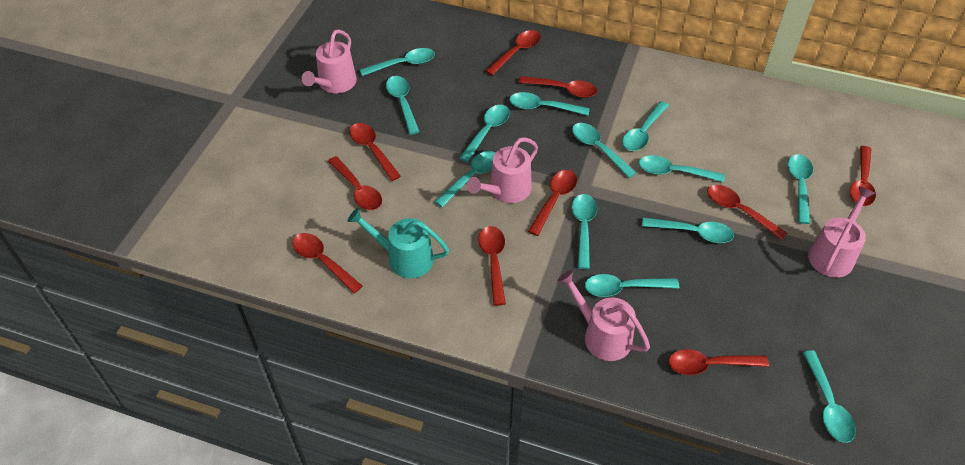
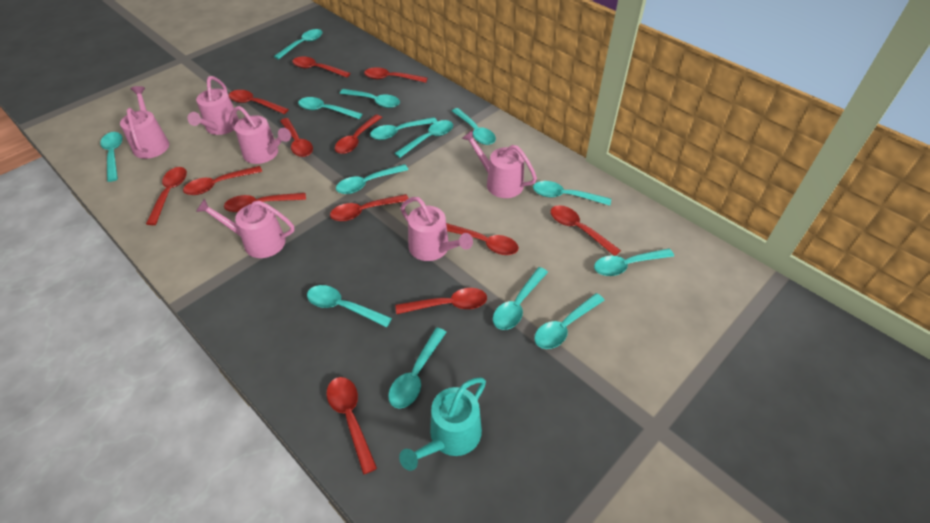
pink watering can: [301,29,357,93] [467,137,538,203] [557,270,650,361] [808,186,875,277] = 4 -> [120,86,169,159] [187,76,239,135] [196,198,295,258] [229,106,291,164] [401,197,473,261] [462,130,537,198] = 6
red spoon: [292,233,363,293] [328,156,382,210] [349,123,401,181] [479,226,506,306] [486,30,541,76] [519,76,597,98] [528,170,577,236] [669,349,769,375] [707,185,787,240] [850,146,876,206] = 10 -> [146,167,187,225] [183,166,262,195] [224,193,306,212] [229,90,289,114] [280,118,313,157] [292,57,350,78] [327,377,377,475] [330,194,409,221] [335,115,382,154] [364,67,427,83] [396,288,487,314] [446,223,519,255] [550,205,621,256] = 13
turquoise spoon: [360,48,435,76] [386,76,420,135] [435,151,496,207] [459,105,510,163] [509,92,590,116] [572,123,636,178] [572,194,597,269] [585,274,679,297] [622,101,669,151] [639,155,725,182] [642,218,734,243] [788,154,813,224] [803,350,856,443] = 13 -> [100,132,123,182] [274,29,323,60] [298,97,362,119] [307,285,392,328] [336,164,408,194] [340,89,400,108] [370,117,437,140] [388,328,447,409] [394,120,453,158] [452,108,496,145] [493,267,548,330] [533,181,611,206] [534,293,605,349] [594,249,674,276] = 14

